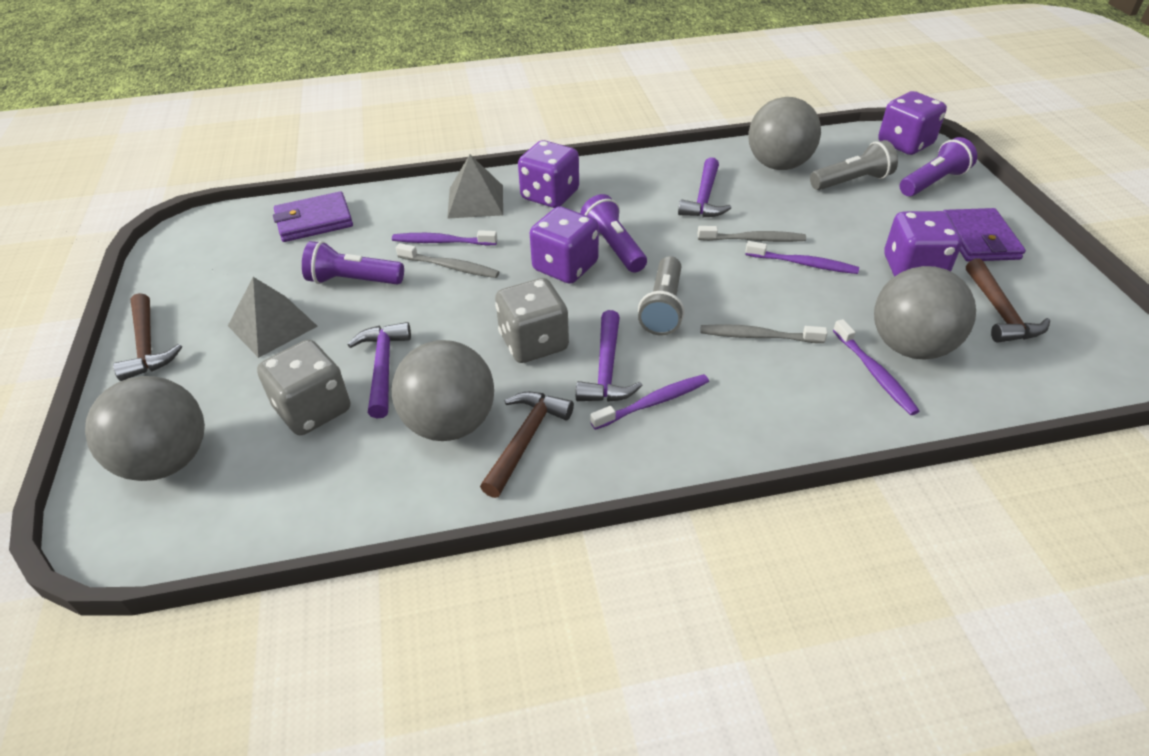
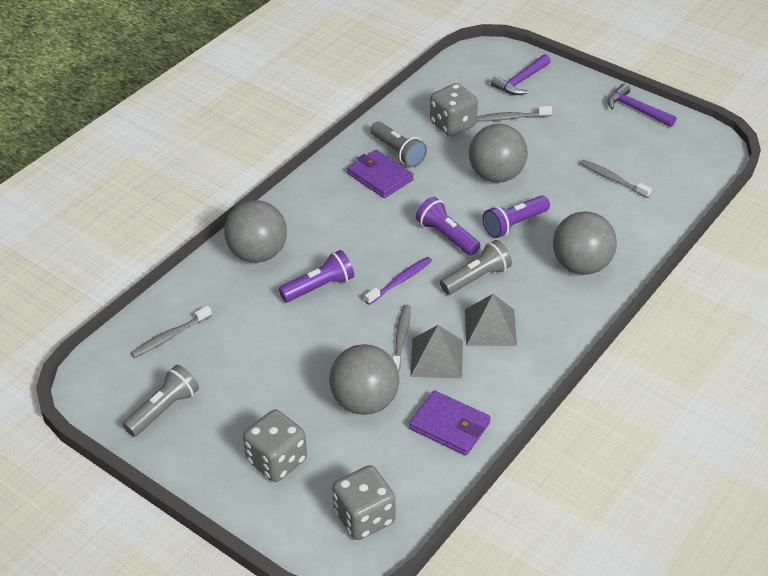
brown hammer: [113,293,182,381] [480,392,574,498] [966,259,1050,343] = 3 -> none = 0
grey dice: [257,340,350,435] [495,278,569,363] = 2 -> [243,409,307,482] [332,465,396,540] [430,83,478,136] = 3
grey flashlight: [638,256,685,335] [810,140,898,190] = 2 -> [123,365,199,437] [371,122,427,167] [440,240,512,295] = 3
grey toothbrush: [396,243,499,278] [698,226,806,242] [700,324,828,343] = 3 -> [131,306,212,358] [393,305,411,372] [477,106,552,121] [580,159,652,198] = 4
purple dice: [518,140,579,208] [530,206,599,284] [878,91,947,155] [884,211,962,277] = 4 -> none = 0
purple hammer: [347,322,411,418] [576,310,643,402] [678,157,732,218] = 3 -> [491,54,551,95] [607,84,676,127] = 2
purple toothbrush: [392,230,497,245] [590,374,709,430] [745,241,859,274] [833,319,920,415] = 4 -> [365,257,432,305] = 1

